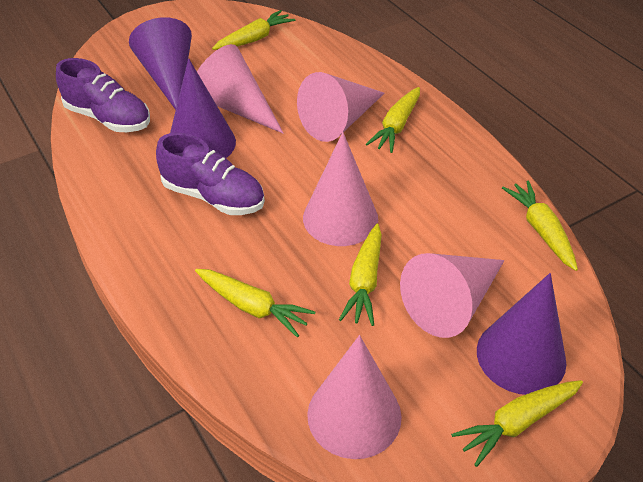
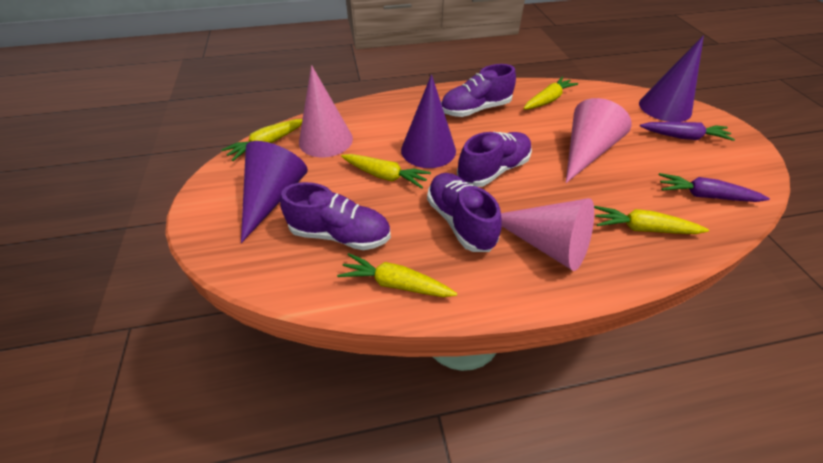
pink cone: [197,44,284,134] [297,72,385,142] [303,132,378,246] [307,335,402,459] [400,253,505,338] = 5 -> [299,65,353,158] [501,198,594,271] [566,98,632,183] = 3
purple carrot: none = 0 -> [640,122,735,141] [658,173,770,202] = 2
purple shoe: [56,58,150,132] [156,133,265,215] = 2 -> [280,182,391,250] [427,173,502,252] [441,64,516,117] [457,132,532,187] = 4
yellow carrot: [195,269,315,338] [212,10,295,50] [339,224,382,326] [366,87,420,153] [451,380,583,467] [502,180,578,271] = 6 -> [221,119,302,161] [337,253,457,297] [341,154,431,188] [523,77,578,110] [594,206,709,234] = 5

